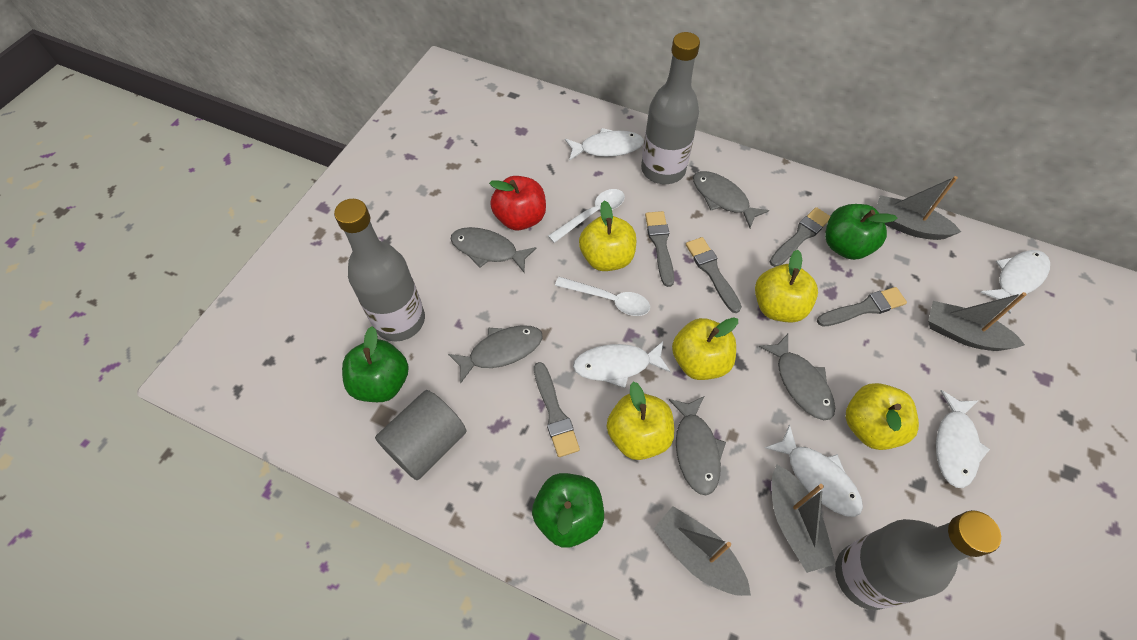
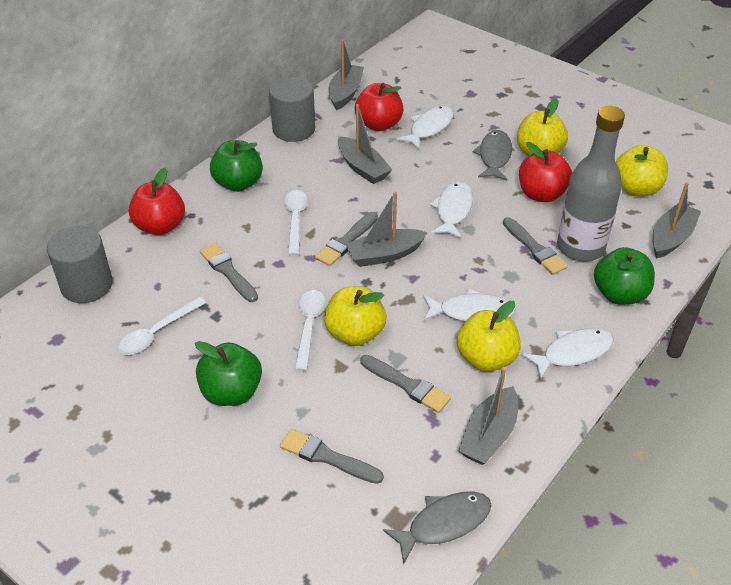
grey boat: [654,506,751,596] [772,464,836,573] [876,176,961,240] [928,292,1027,351] = 4 -> [329,39,364,110] [338,104,392,184] [345,192,428,267] [458,367,518,465] [652,182,701,259] = 5
grey bottle: [334,199,425,341] [641,32,700,184] [835,510,1001,610] = 3 -> [557,106,625,261] = 1
grey cylinder: [375,390,467,480] = 1 -> [47,226,113,303] [269,77,315,142] = 2
grey fish: [448,325,543,384] [451,227,537,272] [669,397,726,495] [693,171,769,228] [759,334,835,420] = 5 -> [383,492,491,564] [473,130,512,180] = 2
red apple: [489,176,546,230] = 1 -> [129,168,185,235] [355,83,404,131] [519,142,572,202] = 3
white fish: [565,128,644,161] [573,341,671,388] [765,424,863,517] [936,390,990,488] [980,250,1050,314] = 5 -> [396,106,454,149] [423,289,516,322] [430,181,473,239] [522,328,614,380] = 4
white spoon: [548,189,625,243] [555,277,650,316] = 2 -> [118,297,206,355] [284,190,308,256] [295,290,326,371] = 3
yellow apple: [579,200,636,271] [607,382,674,460] [672,317,738,380] [755,250,818,323] [846,383,919,450] = 5 -> [324,286,386,346] [457,301,521,372] [517,99,568,156] [616,145,668,197] = 4

